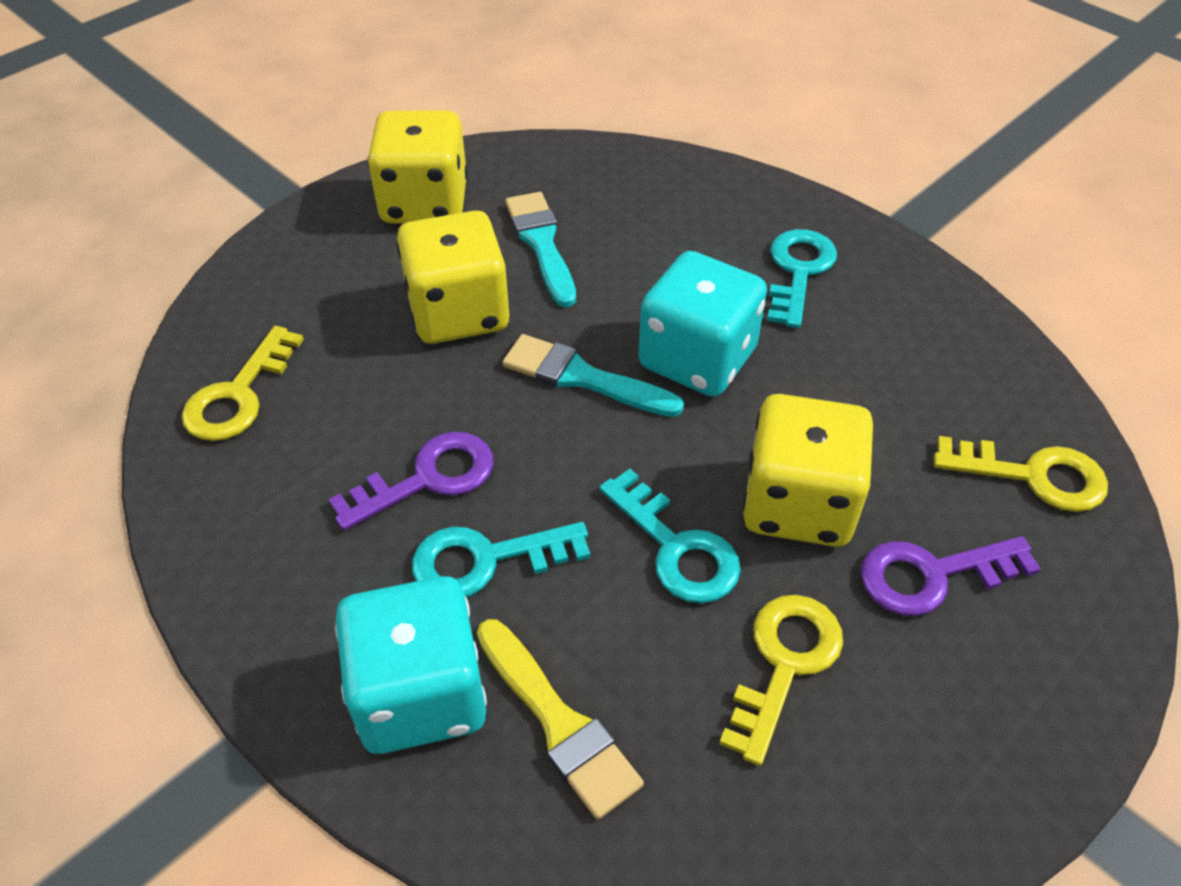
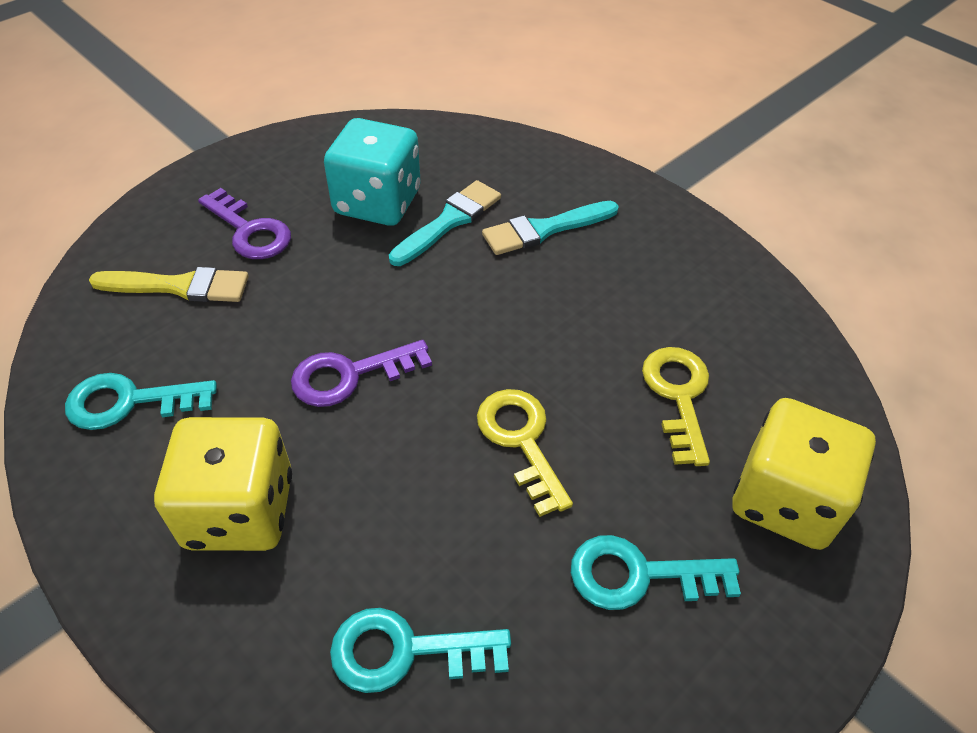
turquoise dice: [335,576,487,754] [638,251,767,397] = 2 -> [324,118,420,226] = 1
yellow dice: [368,111,468,223] [397,210,510,344] [743,394,873,547] = 3 -> [154,417,292,551] [733,398,876,550] = 2
yellow key: [181,326,304,441] [719,595,843,766] [934,436,1108,512] = 3 -> [477,389,573,517] [642,347,710,466] = 2

